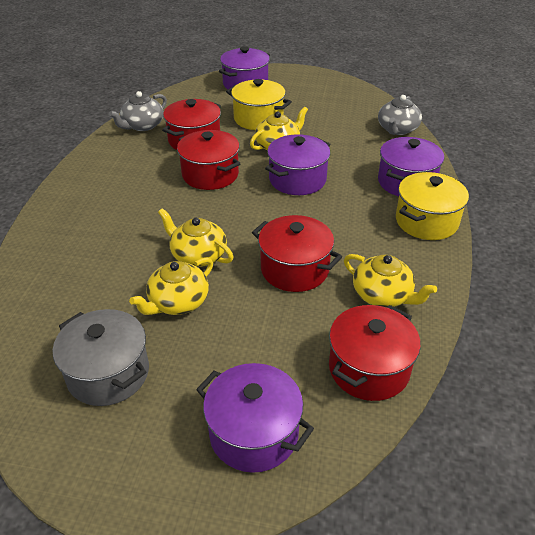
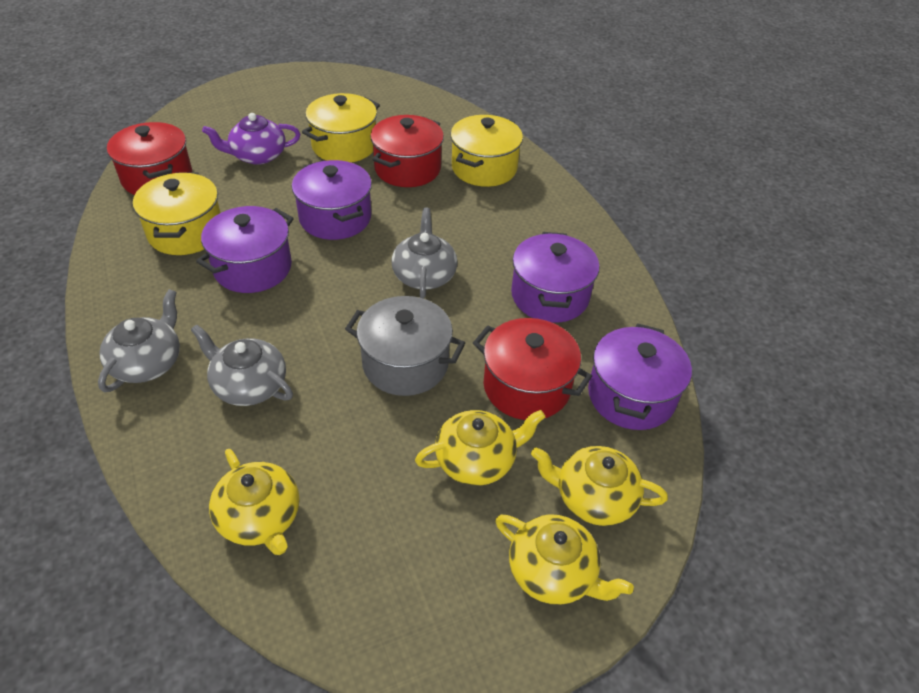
grey teapot: [109,91,167,131] [378,95,422,135] = 2 -> [98,289,180,392] [191,324,293,406] [391,208,458,298] = 3
purple teapot: none = 0 -> [202,113,300,165] = 1
red pot: [162,99,221,150] [177,130,241,190] [252,215,342,292] [329,305,421,401] = 4 -> [107,122,192,195] [370,115,444,187] [473,318,592,420] = 3
yellow pot: [226,79,292,130] [396,172,469,240] = 2 -> [133,173,220,255] [302,93,380,163] [451,115,523,187] = 3

